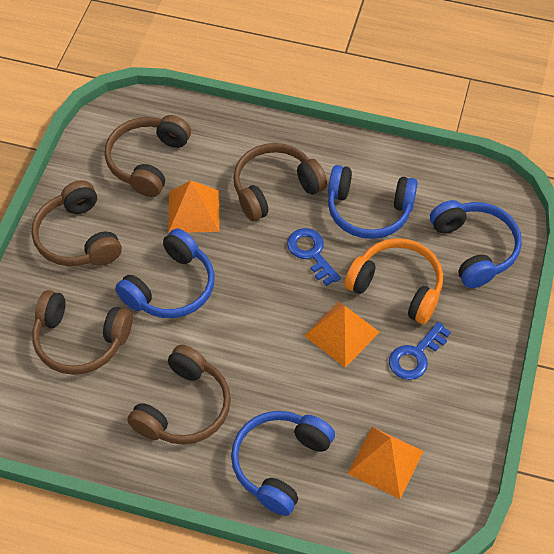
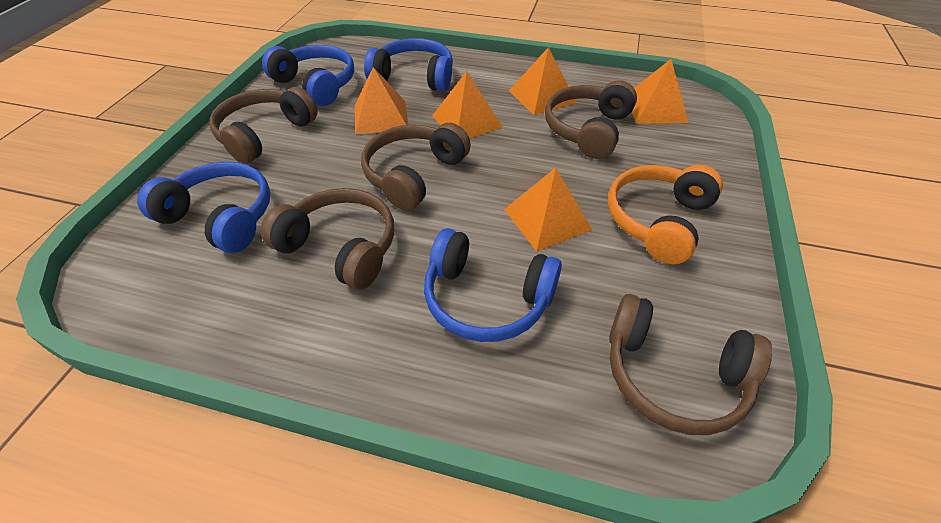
blue key: [287,228,341,286] [389,322,451,380] = 2 -> none = 0
orange pyramid: [168,180,219,233] [304,301,380,368] [347,427,424,499] = 3 -> [355,67,408,135] [432,71,503,139] [504,168,592,251] [509,47,577,115] [632,59,688,124] = 5

